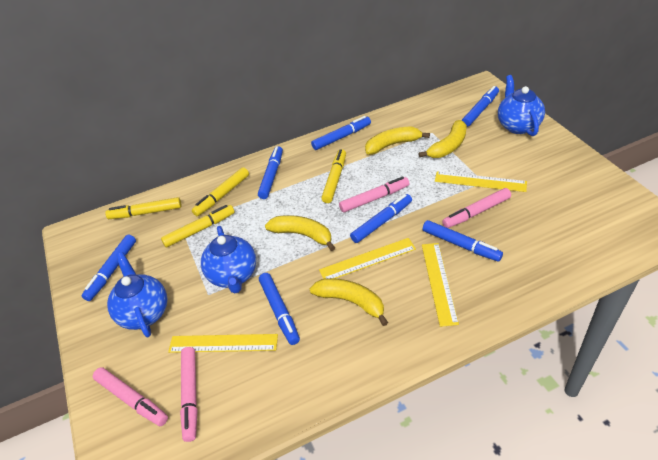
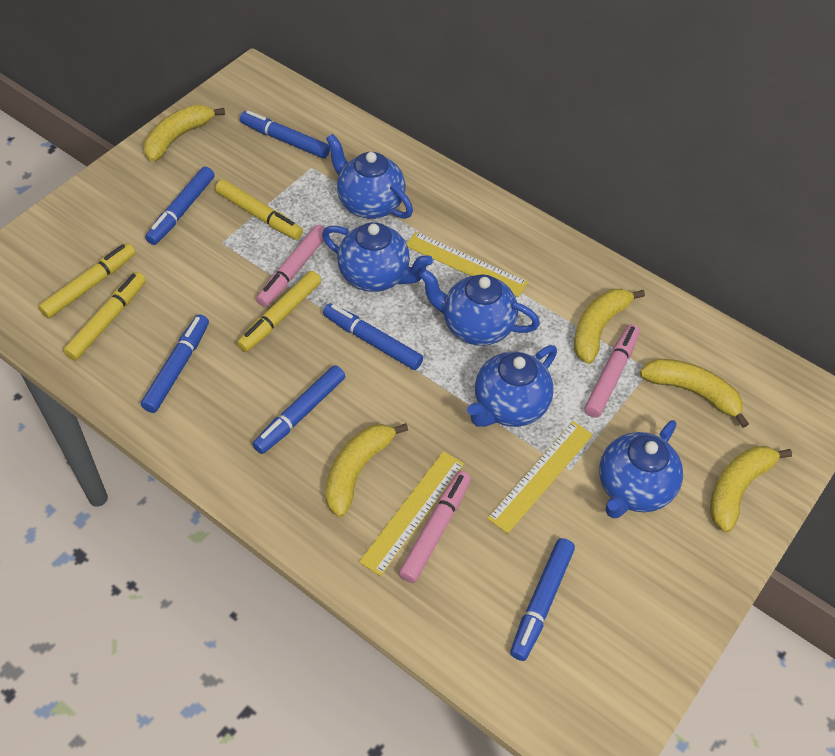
blue marker: [82,235,136,301] [258,146,283,199] [259,273,300,345] [311,116,371,150] [350,194,412,243] [423,220,503,262] [462,86,499,127] = 7 -> [141,314,209,413] [145,167,215,245] [240,110,330,158] [252,365,345,454] [323,303,423,370] [510,538,575,661] = 6
blue teapot: [107,252,167,337] [201,226,256,293] [498,75,545,136] = 3 -> [322,222,433,292] [326,134,413,219] [419,269,540,346] [467,345,557,427] [599,420,683,518] = 5
pink marker: [93,367,168,426] [180,347,198,442] [339,177,410,213] [442,188,511,228] = 4 -> [256,225,324,307] [399,471,471,583] [585,324,640,418] = 3
yellow banana: [265,215,335,251] [310,278,388,326] [365,126,430,154] [418,120,467,158] = 4 -> [144,105,225,162] [325,423,408,517] [574,289,645,364] [639,359,749,428] [710,446,792,533] = 5
yellow ruler: [168,334,278,353] [319,238,416,279] [422,243,459,327] [435,171,527,192] = 4 -> [359,451,464,576] [407,232,528,297] [487,421,593,534] = 3

